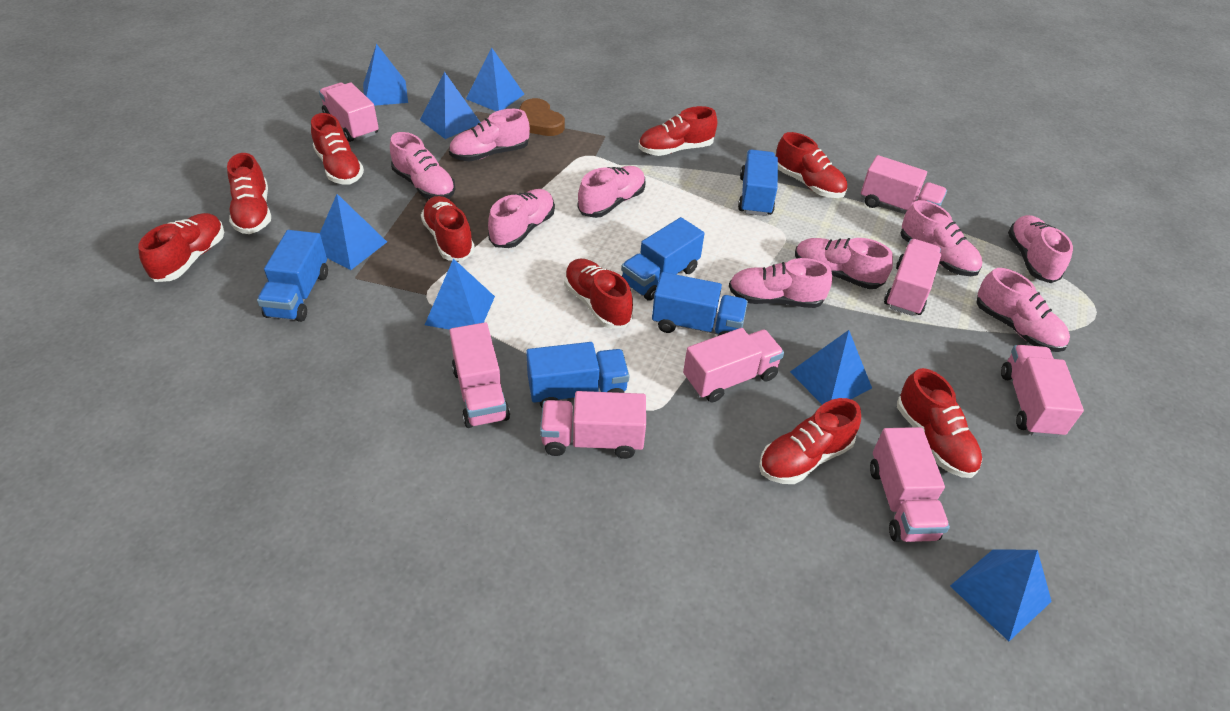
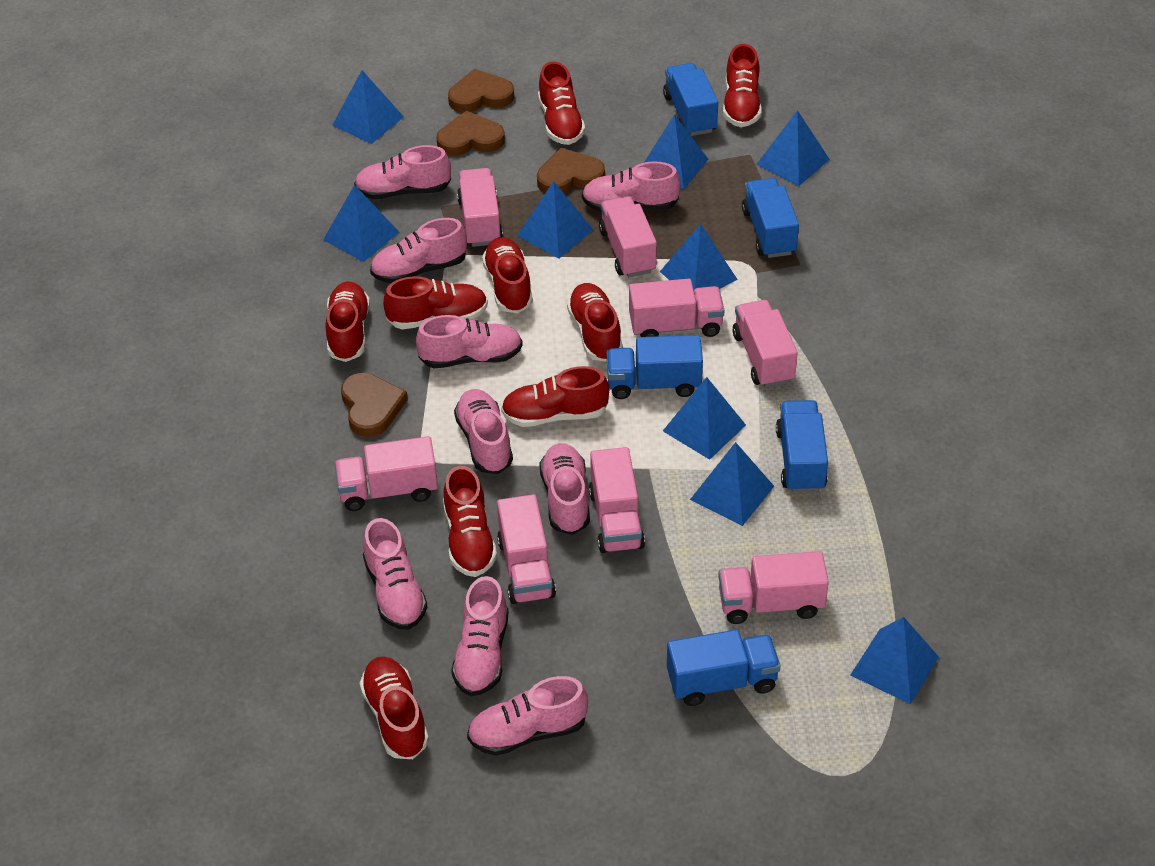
blue pyramid: [319,194,387,270] [363,44,408,106] [420,72,480,139] [425,258,495,330] [466,48,524,111] [790,330,872,405] [950,549,1052,641] = 7 -> [323,184,399,262] [332,70,404,144] [517,181,593,259] [644,114,708,189] [660,224,738,290] [663,377,746,460] [690,442,774,526] [757,110,830,186] [850,617,939,704] = 9
brown heart: [519,98,565,136] = 1 -> [341,373,408,437] [437,111,505,156] [448,69,514,113] [537,148,605,193] = 4

